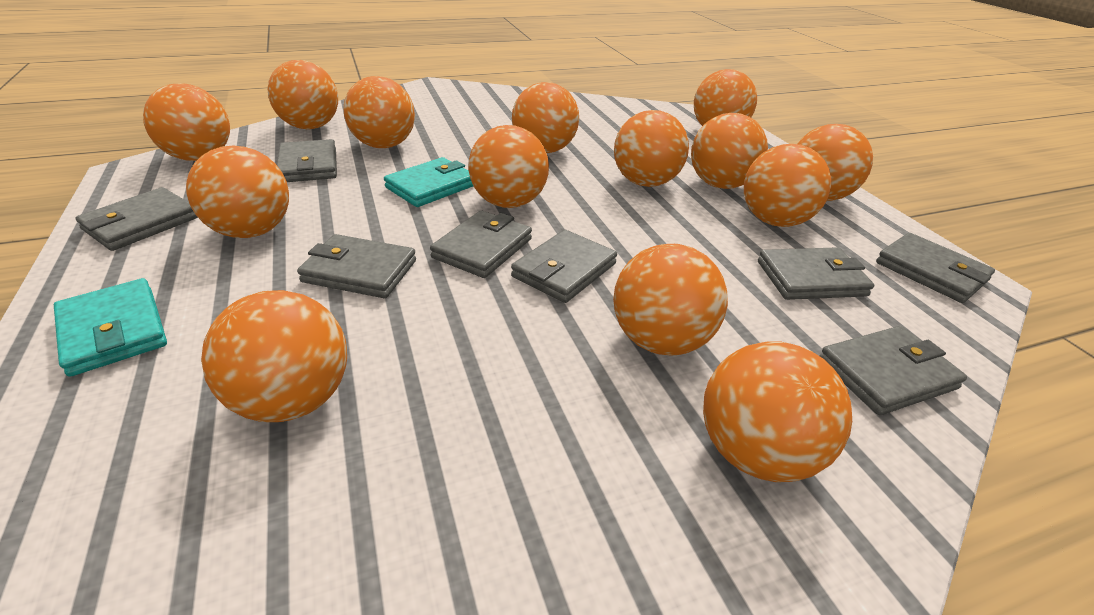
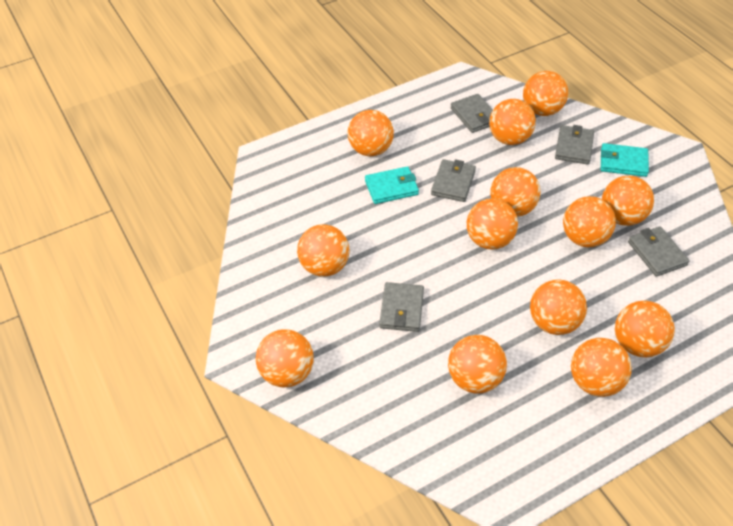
grey wallet: [76,187,198,251] [277,139,337,182] [297,234,416,298] [430,210,532,278] [511,230,617,303] [758,247,874,300] [820,326,967,415] [876,233,995,303] = 8 -> [379,282,424,332] [431,159,476,202] [451,94,493,133] [555,125,594,165] [628,226,689,277] = 5
orange ball: [143,83,230,161] [186,145,289,238] [201,290,347,422] [268,60,338,129] [344,76,415,148] [468,125,549,208] [512,82,579,153] [613,244,728,355] [614,110,689,187] [691,113,768,189] [694,69,757,126] [703,341,852,482] [744,144,831,227] [798,124,873,201] = 14 -> [256,329,314,387] [297,224,349,277] [348,110,394,156] [448,335,507,394] [467,198,518,249] [489,99,536,145] [490,167,541,217] [523,71,568,116] [530,279,587,335] [563,196,616,247] [571,338,632,397] [602,176,654,226] [615,301,675,357] = 13

